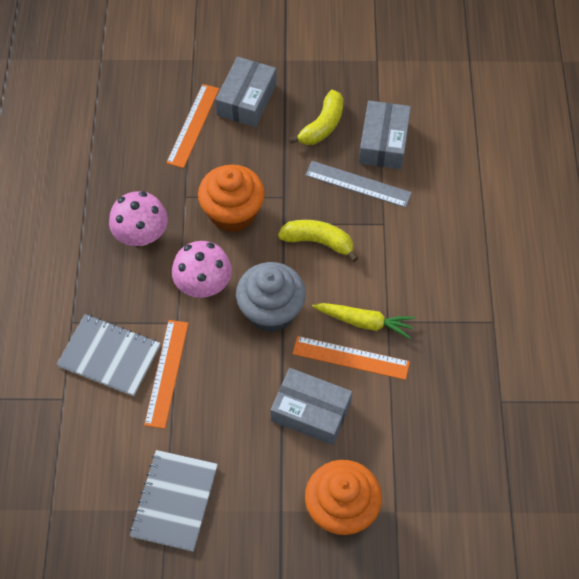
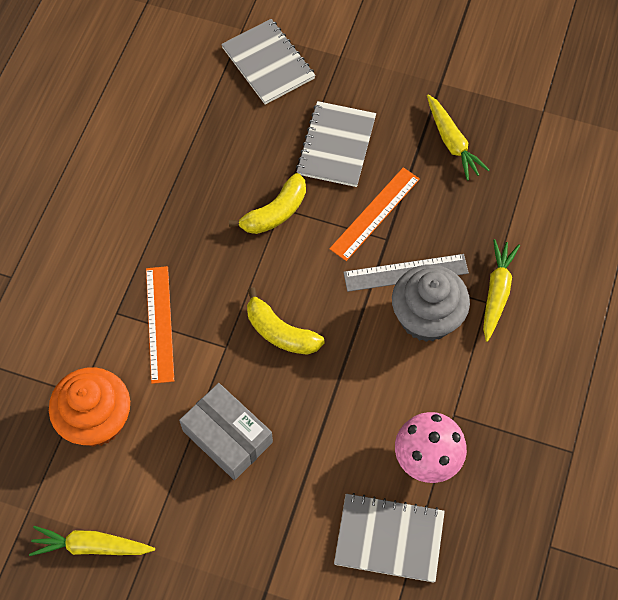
grey box: [215,57,277,127] [271,368,352,445] [359,101,411,169] = 3 -> [179,383,273,480] = 1
grey notebook: [56,314,160,396] [130,450,218,552] = 2 -> [221,19,315,105] [296,101,376,187] [334,493,445,583] = 3
orange cupcake: [198,165,265,233] [305,460,382,535] = 2 -> [49,367,130,447] = 1
orange ruler: [144,320,189,429] [166,84,219,168] [292,336,410,380] = 3 -> [146,266,174,384] [329,167,420,261] = 2
pink mushroom: [109,191,168,246] [172,241,232,298] = 2 -> [395,412,467,483] = 1
yellow carrot: [312,303,415,339] = 1 -> [29,526,155,556] [427,94,489,181] [483,239,520,342] = 3

